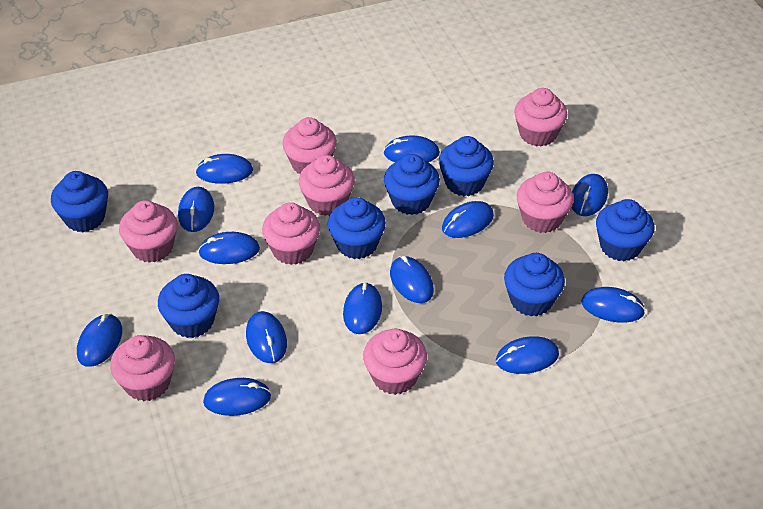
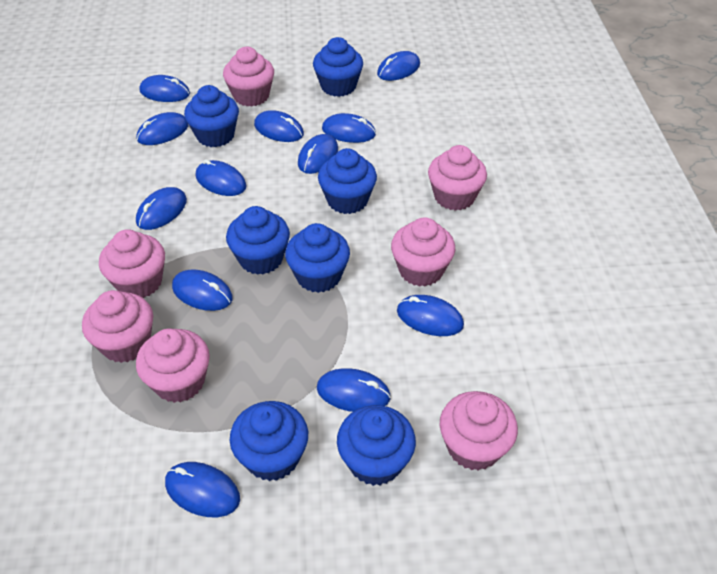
blue mouse: [77,314,122,367] [178,187,214,232] [195,154,253,184] [198,232,260,264] [203,378,271,416] [246,311,287,363] [343,282,382,334] [383,135,440,162] [390,256,434,303] [442,201,494,238] [496,336,559,374] [571,174,608,216] [581,287,645,323] = 13 -> [136,187,187,230] [137,112,189,145] [139,75,190,102] [165,462,240,517] [172,270,233,311] [196,159,246,196] [254,110,304,142] [298,134,338,174] [317,368,391,412] [322,113,376,143] [377,51,420,81] [397,295,464,336] = 12
pink cupcake: [110,335,175,401] [119,200,178,263] [262,202,320,265] [282,117,337,174] [299,155,355,216] [363,329,427,395] [514,88,567,147] [517,172,574,233] = 8 -> [82,290,153,363] [99,229,165,298] [136,329,210,403] [223,47,274,107] [391,217,455,287] [428,145,487,211] [440,391,518,471] = 7

